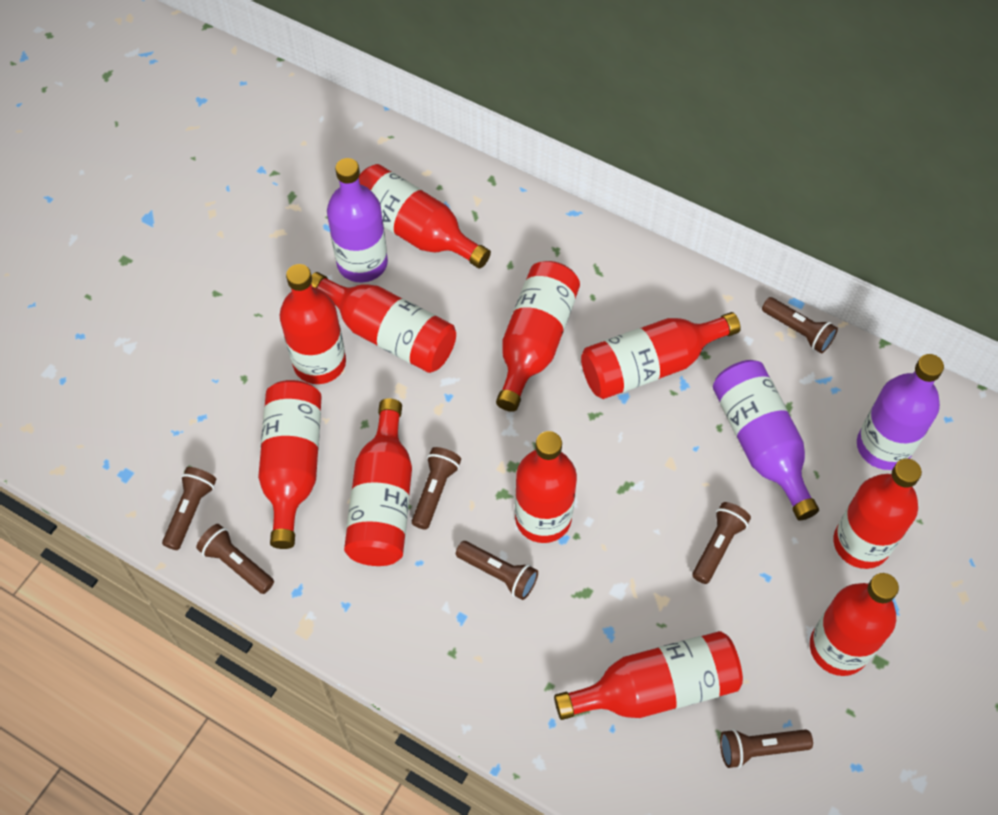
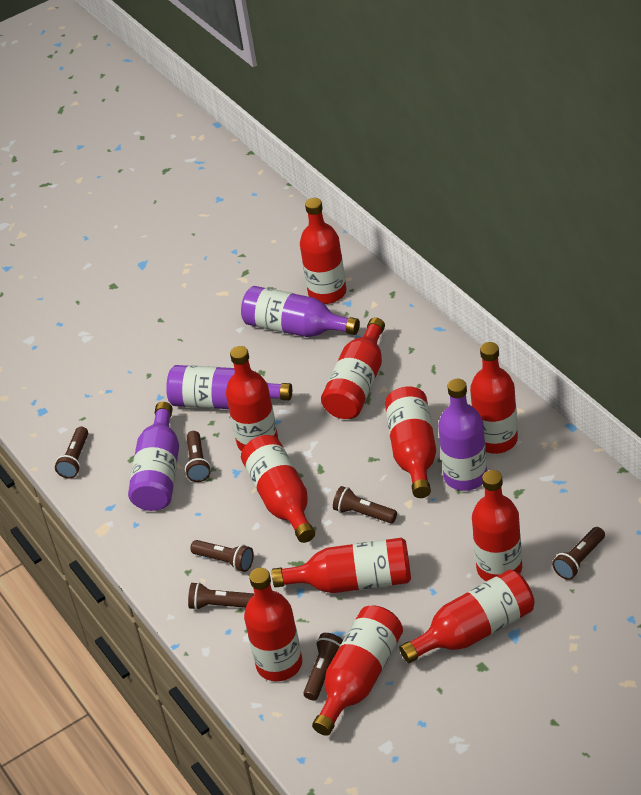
purple bottle: [327,158,388,283] [713,360,819,521] [857,354,944,470] = 3 -> [128,402,179,511] [166,365,292,409] [241,286,360,337] [438,379,487,491] = 4

